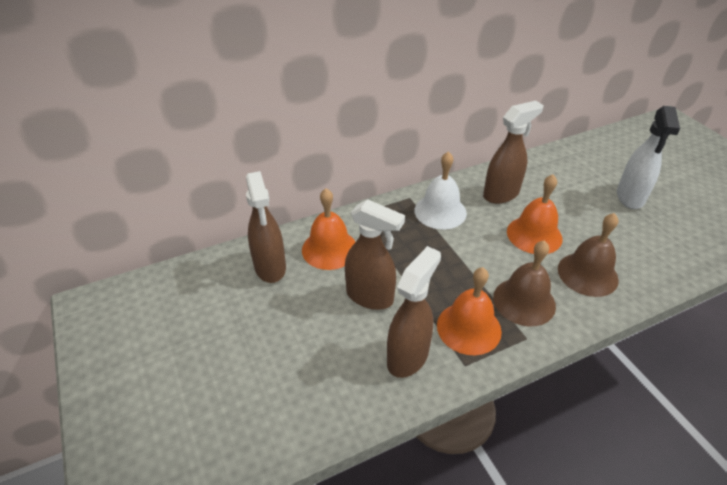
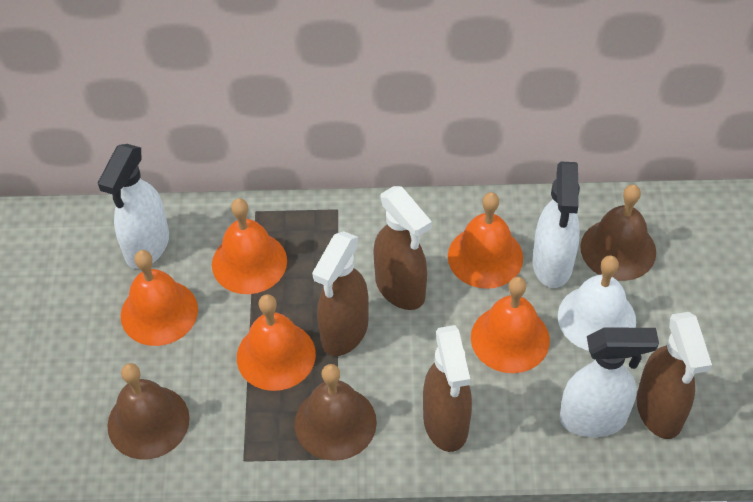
brown bell: [493,240,556,326] [558,213,619,297] = 2 -> [107,363,190,459] [295,364,377,461] [580,184,656,281] = 3
orange bell: [302,188,355,270] [437,267,502,355] [507,174,563,254] = 3 -> [121,250,198,346] [212,198,287,294] [237,294,316,391] [448,192,523,289] [471,277,550,373] = 5
white spray bottle: [617,106,680,209] = 1 -> [98,144,169,269] [532,162,580,288] [560,327,659,437] = 3

